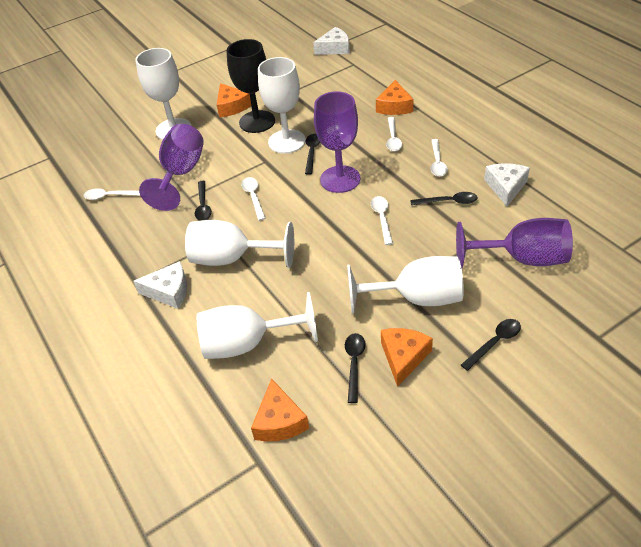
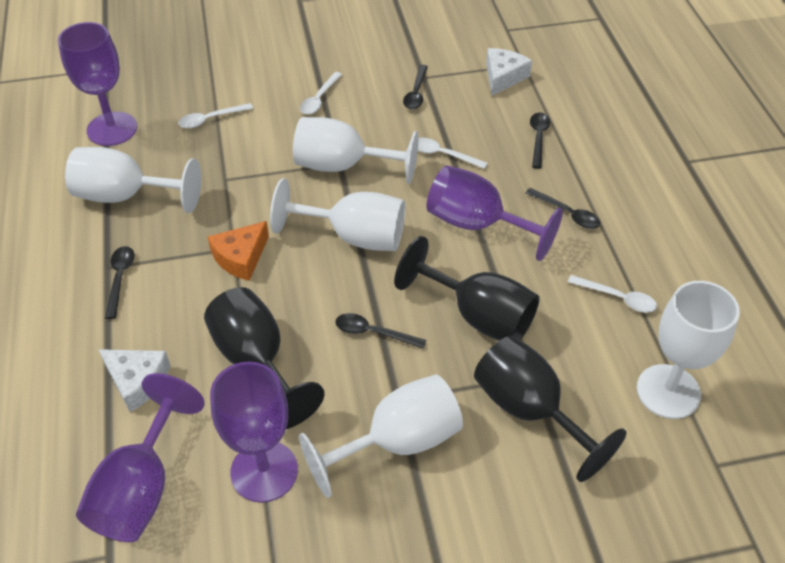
black goblet: [227,39,275,133] = 1 -> [204,287,325,429] [394,236,540,341] [474,336,627,482] = 3
orange cheese: [217,83,251,117] [251,379,309,442] [376,80,413,115] [381,328,433,387] = 4 -> [208,221,269,281] = 1
purple goblet: [139,124,204,211] [314,91,360,193] [456,218,573,268] = 3 -> [58,22,137,146] [76,373,205,542] [210,361,298,503] [427,166,563,261] = 4
white cheese: [133,261,187,309] [313,27,350,55] [484,163,530,207] = 3 -> [98,349,171,412] [486,48,532,96] = 2
white spoon: [84,188,140,200] [241,177,266,221] [371,196,393,245] [386,117,402,151] [431,139,448,177] = 5 -> [178,103,253,128] [300,72,342,115] [418,138,488,169] [568,275,657,313] = 4

